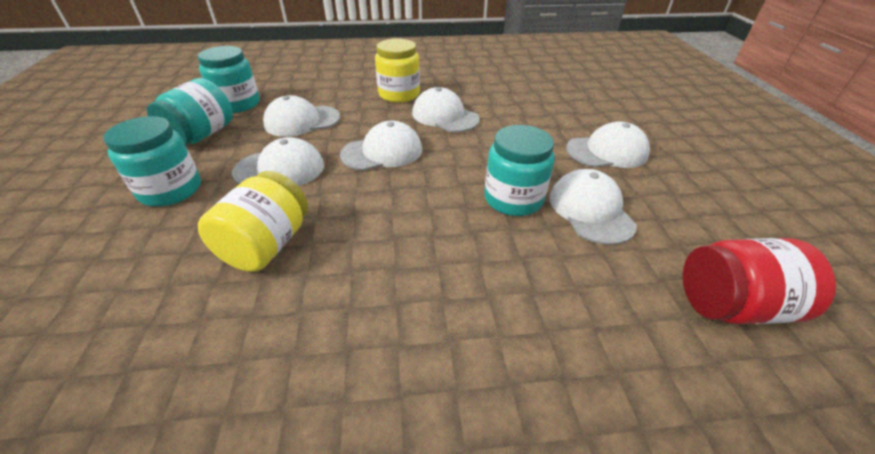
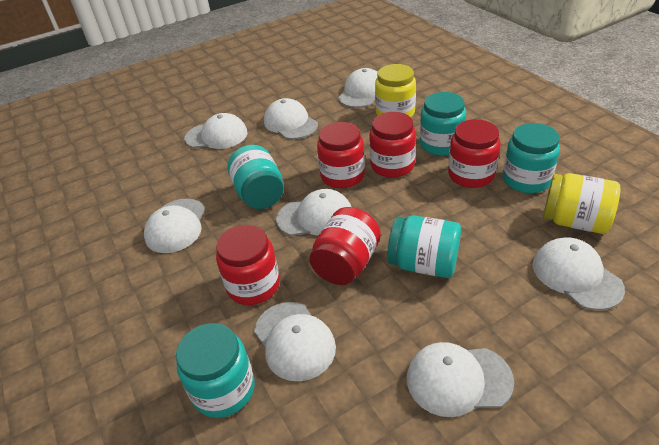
red jar: [683,238,836,324] = 1 -> [216,225,280,305] [309,207,381,285] [317,122,365,188] [369,112,416,178] [448,119,500,188] = 5
turquoise jar: [103,116,201,207] [147,78,233,146] [198,46,260,113] [484,125,554,216] = 4 -> [176,323,255,418] [228,145,284,209] [387,215,461,278] [420,92,466,156] [503,123,560,193] = 5
white cap: [232,137,324,186] [263,95,340,137] [340,121,422,171] [412,87,480,132] [549,169,637,245] [566,122,650,168] = 6 -> [144,199,205,253] [184,113,247,149] [254,302,336,381] [264,98,318,139] [276,189,351,236] [338,68,378,108] [407,342,514,417] [533,237,625,310] = 8

